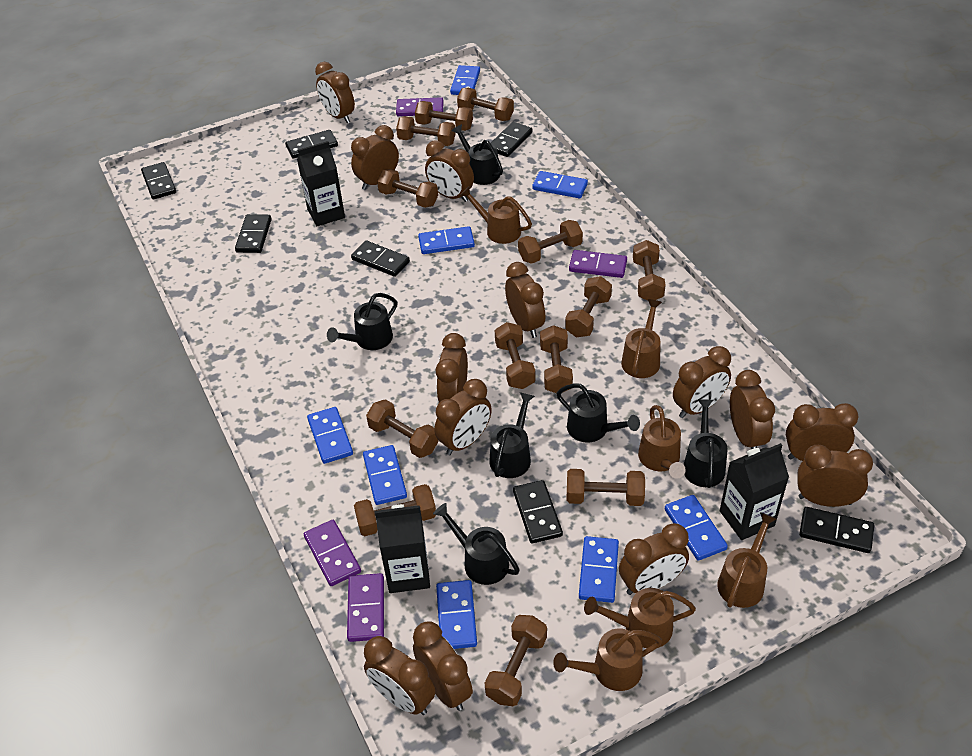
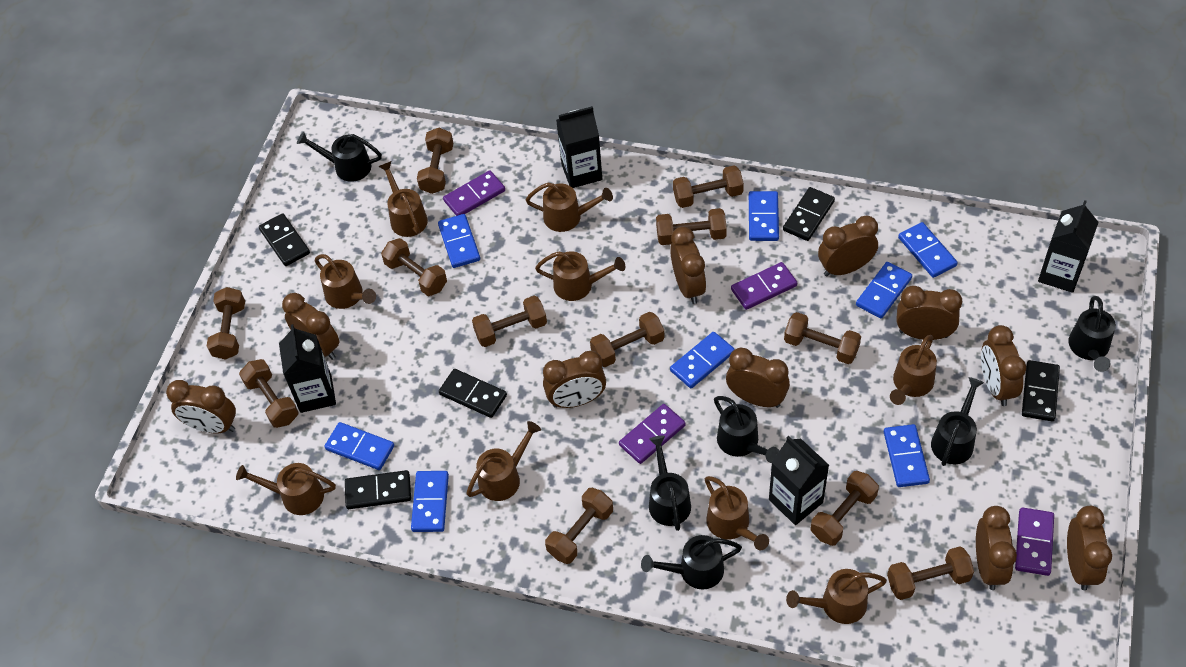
black carton: [297,141,345,226] [375,504,430,593] [720,443,789,540] = 3 -> [279,324,336,413] [556,106,602,188] [769,436,829,525] [1038,200,1099,293] = 4
black domino: [141,162,176,200] [235,214,272,253] [285,130,338,159] [351,241,410,277] [491,122,532,157] [513,480,563,543] [799,507,874,553] = 7 -> [259,213,310,266] [345,470,411,509] [439,369,507,418] [783,187,835,241] [1022,360,1060,421] = 5
brown clock: [315,62,355,123] [351,125,399,190] [364,636,435,715] [413,621,473,711] [425,140,474,202] [434,379,492,455] [436,333,468,403] [505,262,545,338] [619,523,689,595] [673,346,731,418] [730,370,775,449] [786,403,859,461] [798,445,873,507] = 13 -> [166,380,236,433] [282,293,339,360] [543,351,606,408] [670,227,706,304] [726,348,790,408] [818,215,878,276] [896,286,962,340] [976,506,1017,590] [981,325,1026,406] [1067,506,1112,590] = 10
brown dumbbell: [354,484,436,536] [366,399,439,458] [377,169,438,208] [396,116,456,146] [415,101,473,131] [457,88,514,121] [485,615,547,706] [495,322,535,389] [518,220,583,264] [540,325,573,393] [565,276,612,337] [566,469,645,506] [633,240,666,300] = 13 -> [207,287,245,360] [239,359,299,428] [381,238,447,296] [417,128,453,194] [472,296,547,347] [545,488,613,564] [590,312,665,367] [656,208,727,245] [673,166,744,208] [784,312,861,364] [811,471,879,546] [887,547,974,600] = 12
brown watering can: [460,186,532,244] [553,629,662,691] [584,588,696,648] [621,299,662,378] [638,405,686,479] [717,512,776,608] = 6 -> [236,463,336,515] [315,254,376,309] [378,161,428,237] [466,421,541,501] [526,182,613,232] [535,251,625,301] [705,476,769,550] [786,569,887,624] [890,335,937,405] = 9

